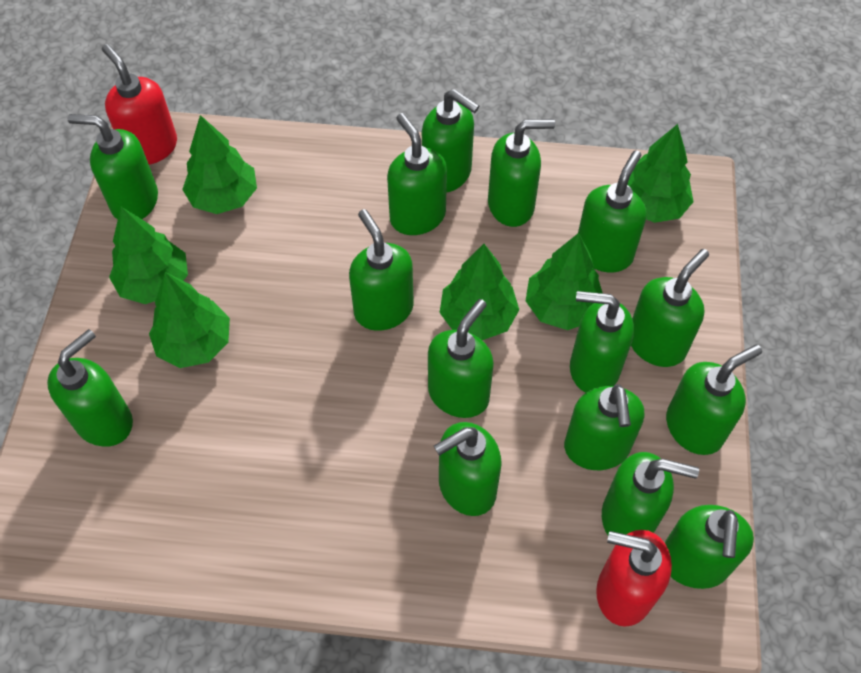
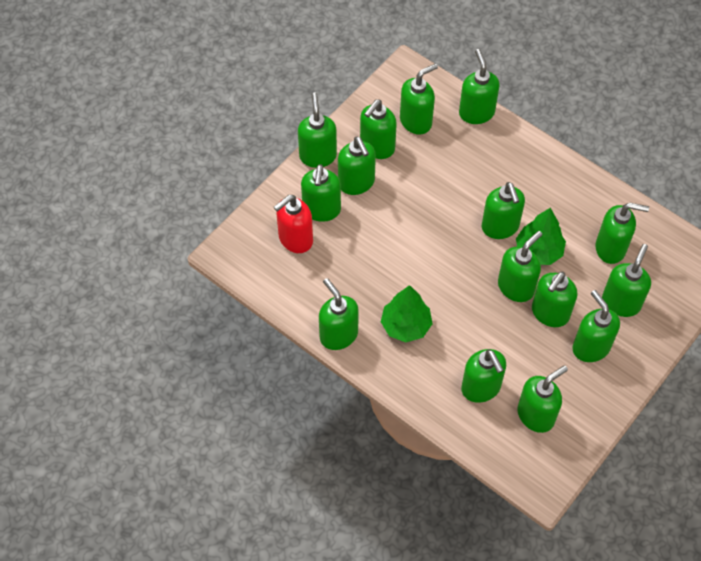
green tree: [109,207,188,304] [149,272,230,368] [182,115,257,214] [440,244,519,340] [526,233,602,330] [627,124,693,223] = 6 -> [381,285,432,342] [516,208,566,265] = 2
red soap dispenser: [102,44,177,165] [596,530,672,627] = 2 -> [274,195,313,253] = 1

